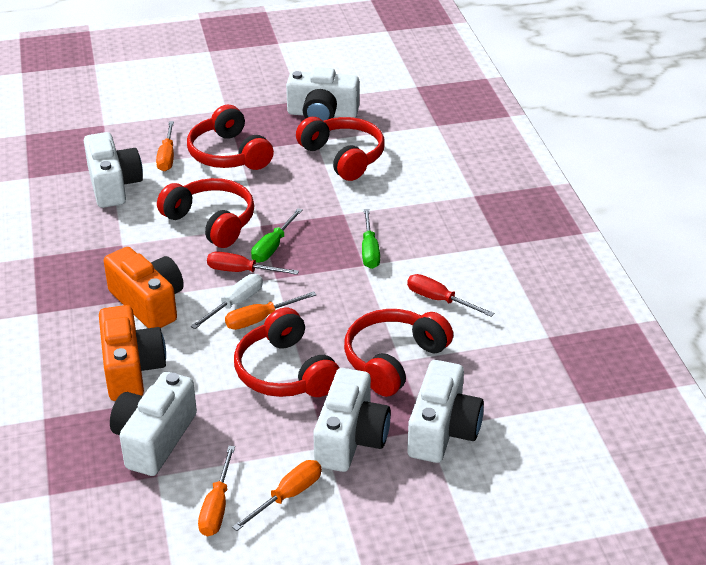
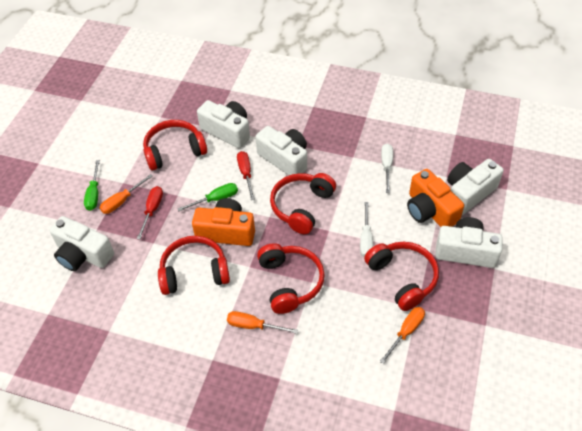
orange screwdriver: [156,121,174,171] [198,446,235,536] [225,291,317,330] [232,460,322,531] = 4 -> [100,174,153,214] [227,311,298,334] [379,307,425,364] = 3
white screwdriver: [191,274,263,329] = 1 -> [360,202,373,257] [381,143,393,193] = 2

